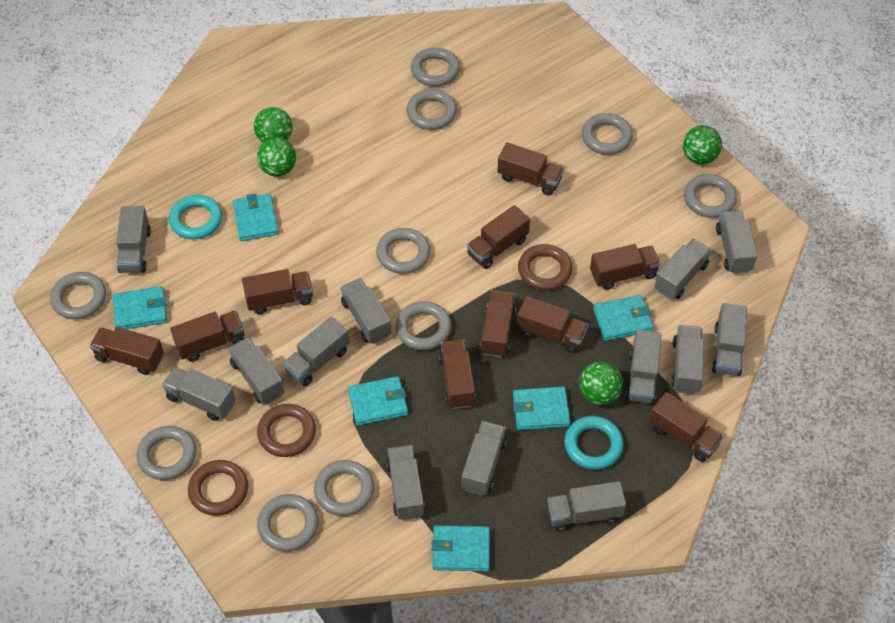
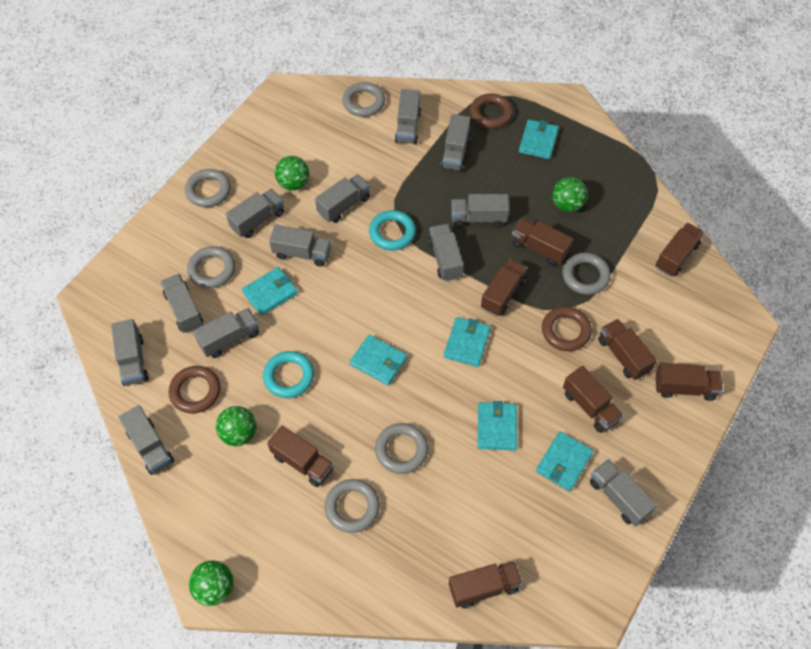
brown truck: [90,327,164,375] [170,310,245,362] [242,269,313,314] [439,339,476,409] [467,205,530,269] [480,290,516,357] [497,142,564,196] [517,296,588,353] [590,244,661,290] [649,392,724,462] = 10 -> [267,425,334,487] [449,561,523,608] [481,259,527,316] [512,219,573,265] [563,366,623,433] [598,319,657,380] [655,223,704,277] [655,363,723,401] = 8
grey ring: [50,272,106,319] [137,426,196,480] [257,494,319,552] [314,460,374,516] [376,228,430,274] [395,301,451,350] [407,90,457,130] [411,48,460,86] [582,113,633,155] [684,174,737,218] = 10 -> [185,169,231,207] [187,246,235,288] [325,479,380,533] [343,82,385,117] [375,423,428,474] [562,253,611,295] = 6
grey truck: [116,206,151,273] [162,367,236,421] [228,337,284,405] [283,316,350,386] [340,278,391,344] [386,445,425,520] [461,421,507,496] [547,481,626,531] [625,330,662,404] [654,239,712,300] [671,325,704,394] [712,303,747,376] [716,211,757,274] = 13 -> [111,319,149,386] [119,405,174,475] [161,274,203,333] [193,308,259,358] [226,189,284,238] [269,225,331,267] [315,174,370,223] [395,89,421,144] [428,224,464,281] [441,114,470,171] [451,194,509,227] [590,459,658,527] = 12

